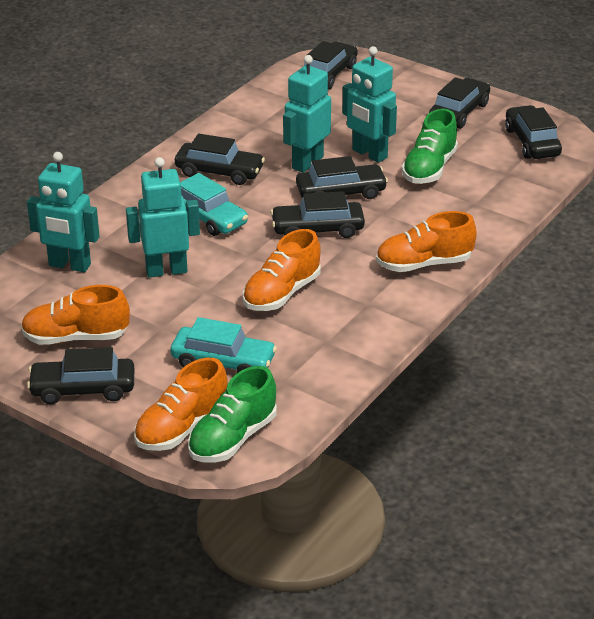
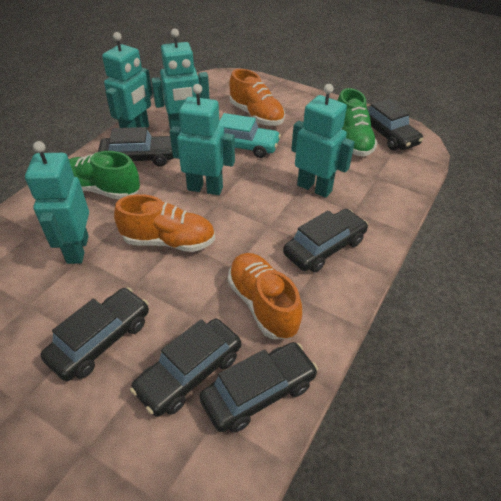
black car: [27,347,134,404] [175,134,265,185] [270,191,365,238] [296,156,388,199] [304,41,358,90] [429,77,490,129] [505,105,562,159] = 7 -> [41,287,149,381] [98,127,173,167] [130,319,241,417] [200,342,318,433] [283,209,368,272] [367,99,424,150] = 6
orange shoe: [21,285,130,345] [134,358,228,451] [243,229,321,311] [376,211,477,272] = 4 -> [114,194,215,252] [228,253,302,339] [229,69,285,126] = 3
turquoise car: [170,317,277,373] [180,173,248,236] = 2 -> [218,113,281,158] = 1
turquoise robot: [27,152,100,272] [126,157,200,278] [283,55,331,173] [343,46,397,163] = 4 -> [25,141,89,264] [102,32,152,128] [151,29,210,130] [170,84,235,195] [291,84,355,198] = 5

